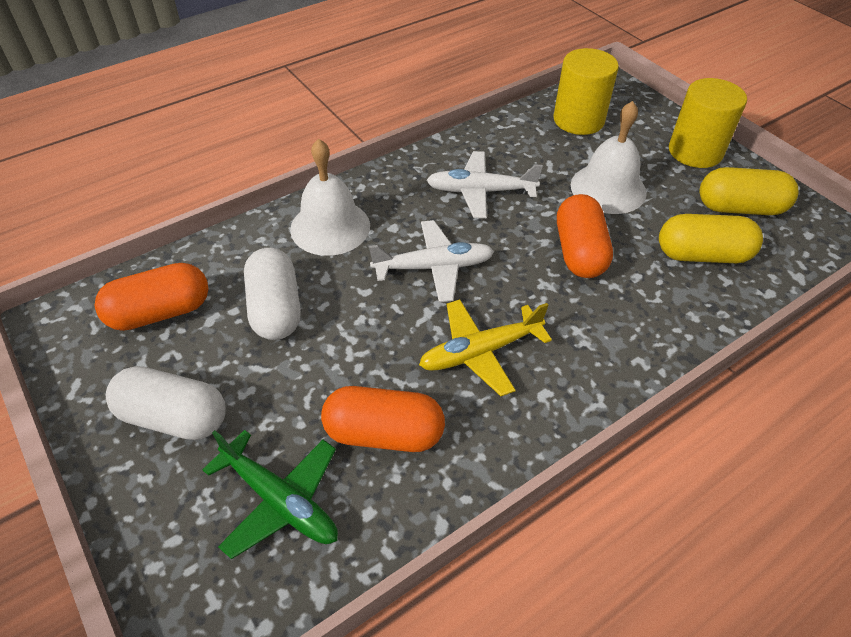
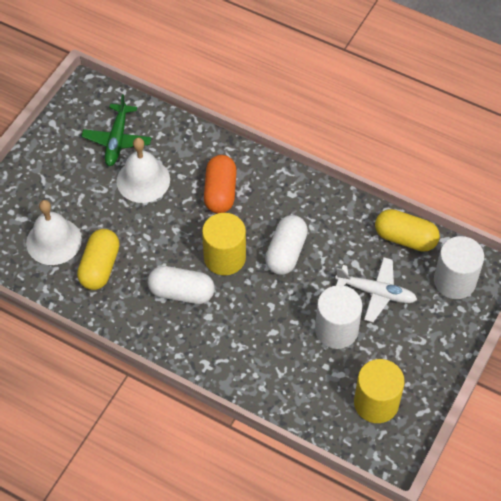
orange capsule: [95,263,209,331] [321,386,445,452] [557,194,613,278] = 3 -> [204,155,237,213] = 1
white cylinder: none = 0 -> [315,285,363,349] [434,236,484,299] = 2
white plane: [369,220,494,302] [426,151,543,218] = 2 -> [335,257,417,322] = 1
yellow plane: [419,299,552,396] = 1 -> none = 0

